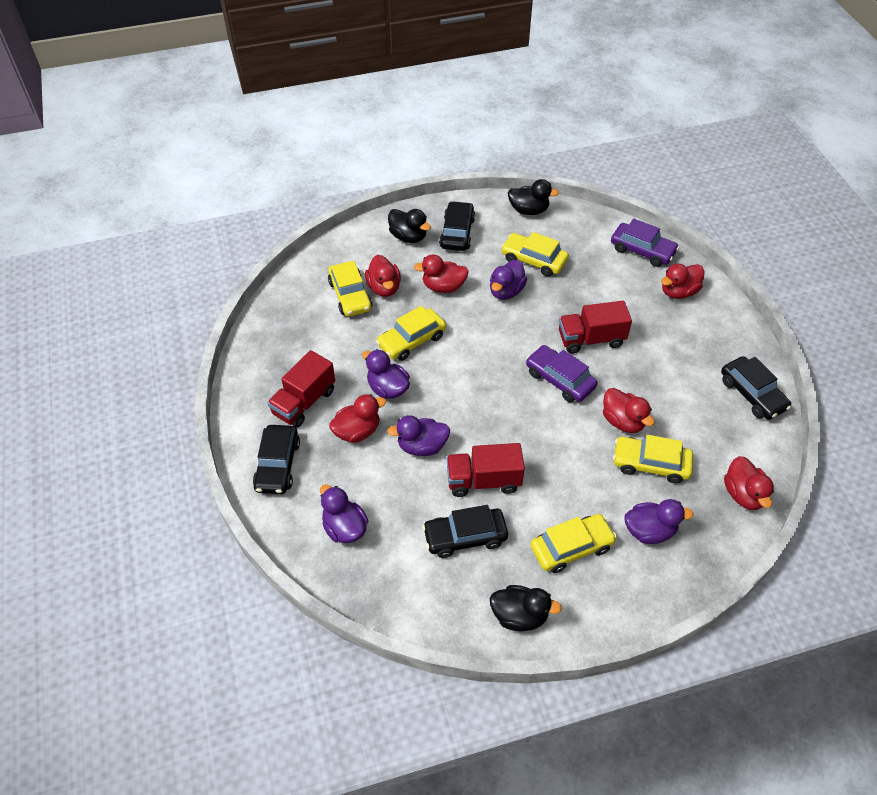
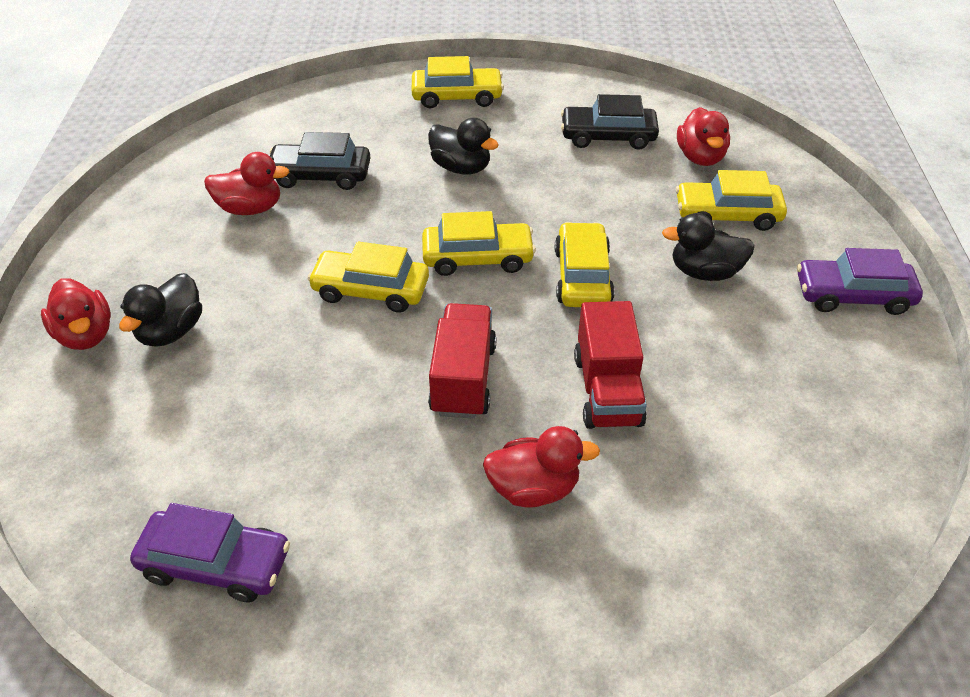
black car: [253,425,300,494] [422,505,508,558] [439,201,475,251] [721,356,791,420] = 4 -> [270,132,371,190] [561,94,659,150] = 2
purple duck: [320,484,368,543] [362,349,410,399] [387,415,450,456] [490,260,527,300] [624,499,694,544] = 5 -> none = 0
red duck: [329,394,386,443] [365,255,401,297] [414,254,469,293] [603,388,655,433] [661,264,705,299] [724,456,774,510] = 6 -> [41,278,111,350] [204,152,289,215] [483,426,600,507] [677,107,730,166] = 4
red truck: [267,350,335,428] [446,443,525,497] [559,301,632,354] = 3 -> [428,303,497,419] [574,301,647,429] = 2

